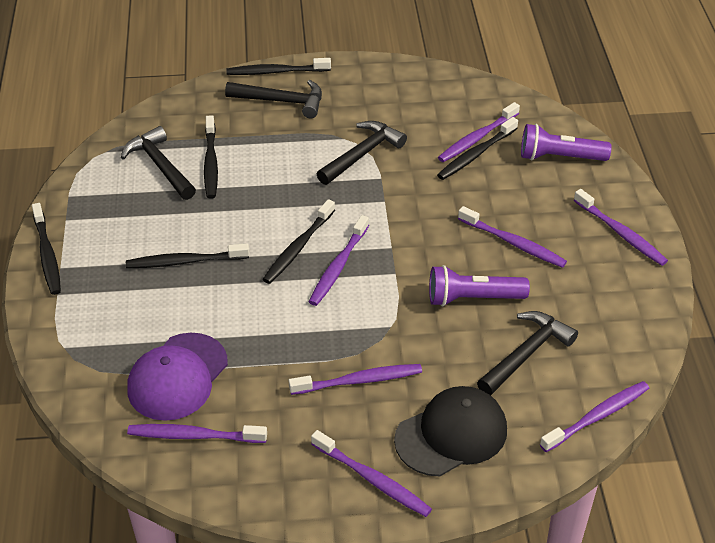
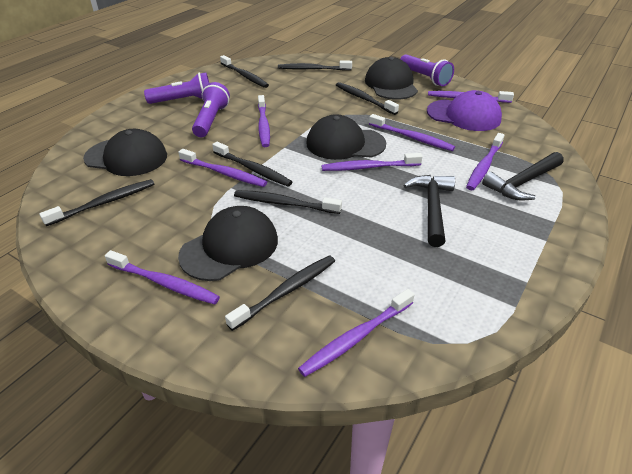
black cap: [394,386,507,476] = 1 -> [83,129,167,176] [178,206,278,281] [306,115,386,160] [365,57,418,100] = 4
black hammer: [121,126,196,200] [225,80,322,118] [317,121,407,185] [477,311,578,395] = 4 -> [403,175,455,247] [482,152,564,201] = 2
black toothbrush: [32,203,61,295] [126,243,249,268] [204,115,218,199] [226,58,331,75] [262,199,335,284] [437,117,518,180] = 6 -> [39,179,155,226] [212,142,292,186] [220,55,269,88] [225,255,335,331] [234,190,342,214] [278,60,352,71] [336,82,399,115] = 7
purple flashlight: [429,265,530,306] [521,124,611,161] = 2 -> [144,72,209,104] [192,82,230,137] [400,54,454,86] = 3

